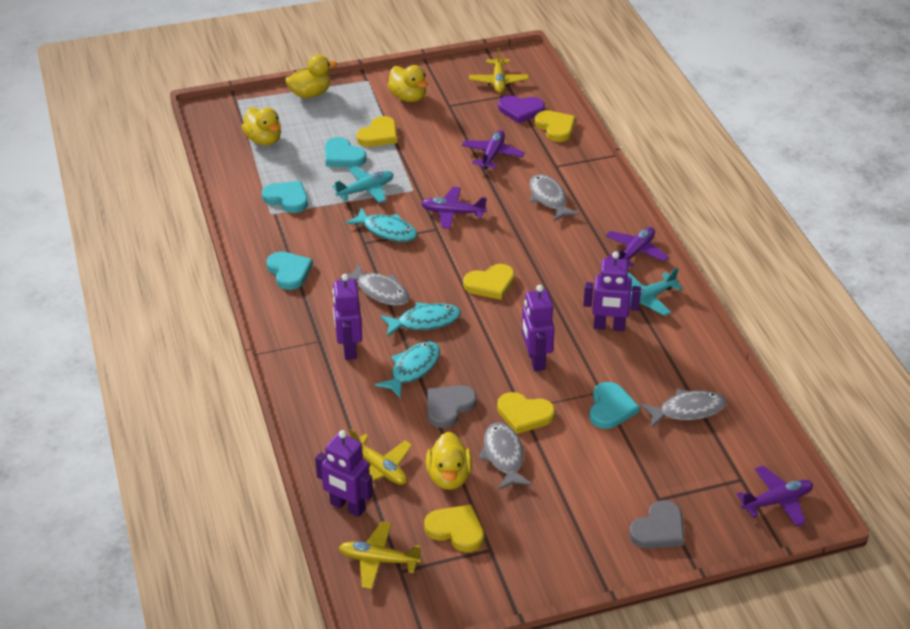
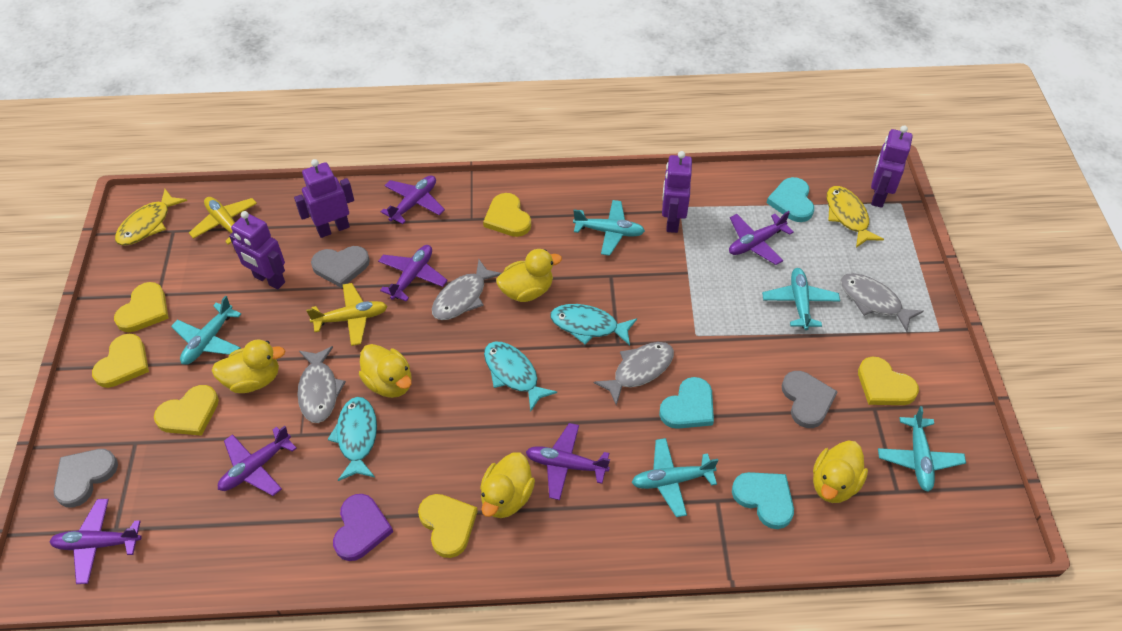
grey heart: [427,385,477,428] [629,500,684,549] = 2 -> [54,449,118,507] [311,246,370,288] [782,371,838,428] = 3
purple plane: [421,187,487,229] [462,130,525,170] [605,227,669,268] [737,466,813,527] = 4 -> [49,499,142,584] [218,426,297,496] [378,245,448,302] [381,175,445,224] [526,423,610,500] [729,211,794,265] = 6
turquoise heart: [262,181,308,213] [266,251,313,290] [325,137,367,167] [589,382,640,429] = 4 -> [659,377,714,429] [732,472,794,529] [767,177,814,222] = 3
turquoise plane: [332,166,393,203] [627,268,683,316] = 2 -> [171,295,241,365] [573,200,645,256] [631,438,718,517] [762,268,840,330] [878,406,966,492] = 5
yellow duck: [242,107,281,145] [285,55,337,98] [388,65,427,102] [426,432,472,490] = 4 -> [211,340,285,393] [359,344,412,398] [480,452,535,518] [496,249,562,302] [813,441,868,503] = 5
yellow fish: none = 0 -> [115,189,187,246] [827,186,884,248] = 2
yellow heart: [356,116,397,147] [424,504,484,552] [463,264,515,300] [497,392,555,434] [535,110,576,142] = 5 -> [92,334,149,388] [114,282,169,332] [154,385,219,436] [418,494,478,558] [483,193,531,237] [858,357,919,405] = 6
yellow plane: [339,521,421,589] [350,429,412,485] [469,48,529,94] = 3 -> [189,197,257,245] [306,283,387,346] = 2

